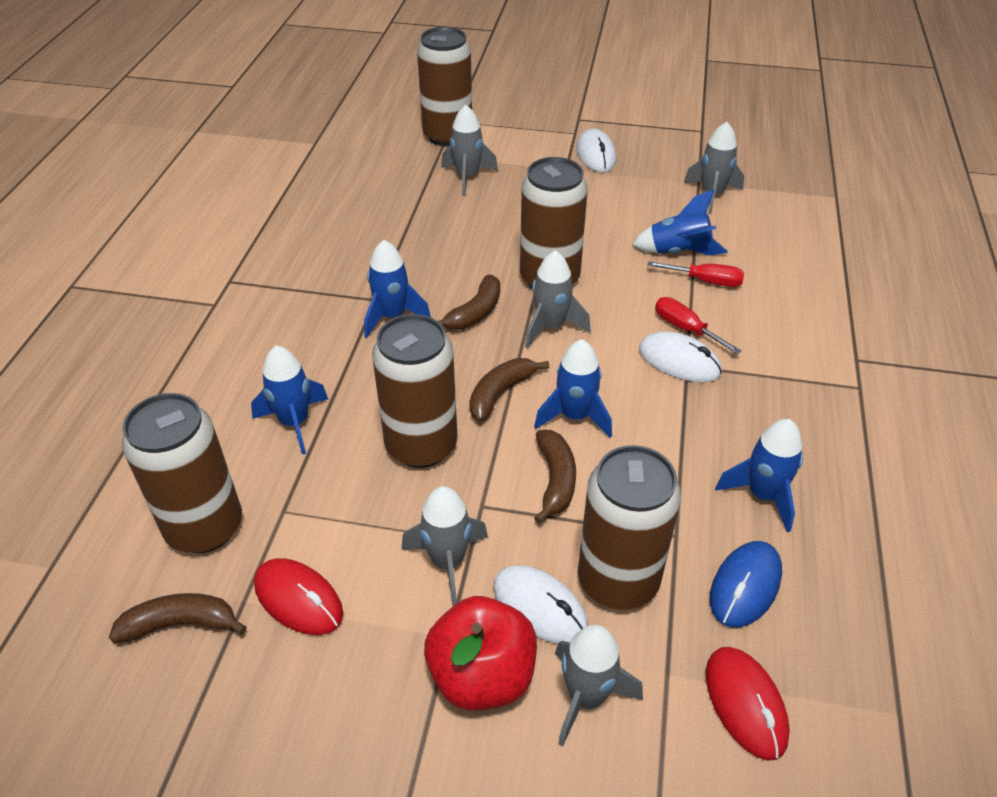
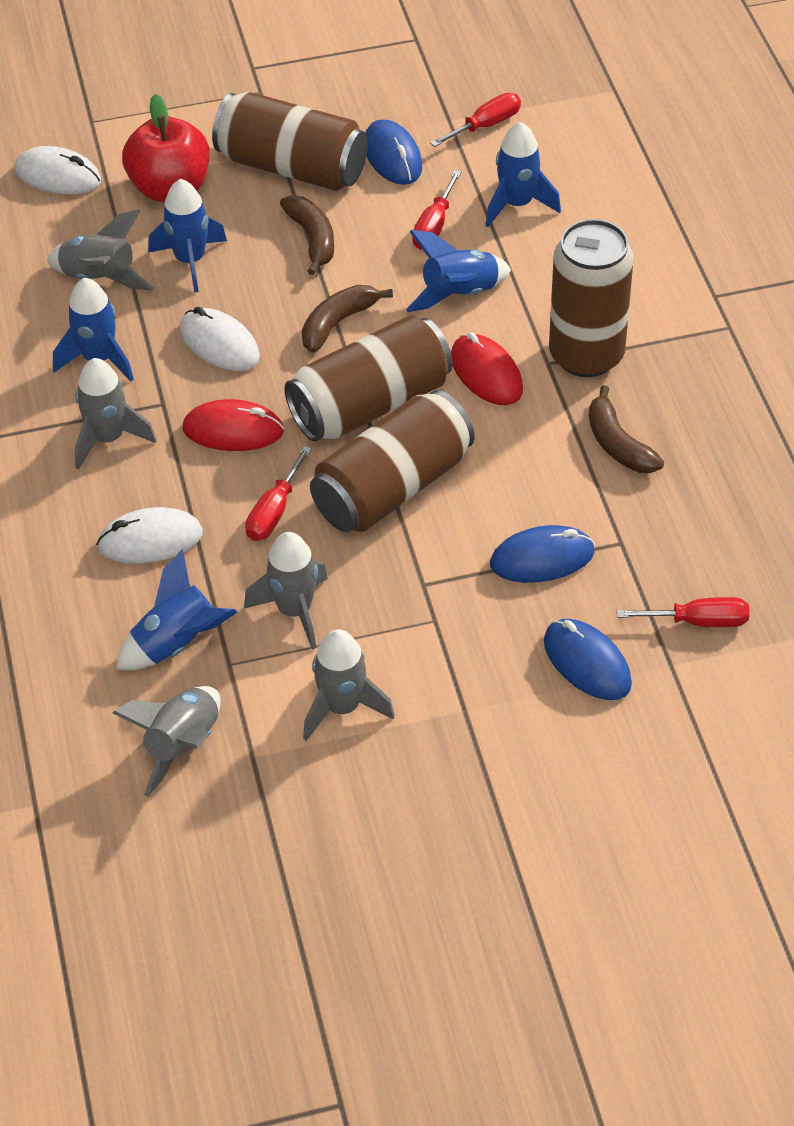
blue mouse: [710,541,782,628] = 1 -> [365,119,422,185] [490,525,595,583] [544,619,632,700] = 3
brown banana: [109,593,247,643] [438,275,500,330] [469,358,549,422] [534,430,576,524] = 4 -> [280,196,334,275] [302,285,393,353] [589,385,664,473] = 3
brown can: [122,393,242,553] [372,314,457,468] [417,27,472,147] [520,157,588,288] [578,445,681,610] = 5 -> [212,92,368,191] [284,316,453,442] [310,390,475,532] [549,219,634,377] = 4
red screwdriver: [647,261,744,287] [655,297,742,354] = 2 -> [245,446,312,541] [412,170,461,250] [430,93,521,147] [617,597,750,627] = 4

